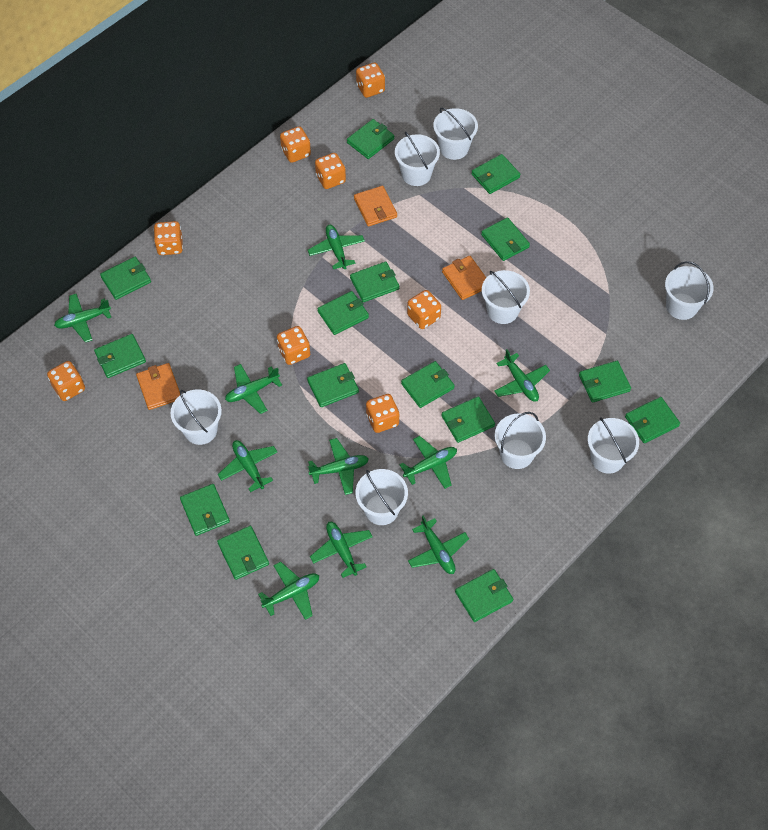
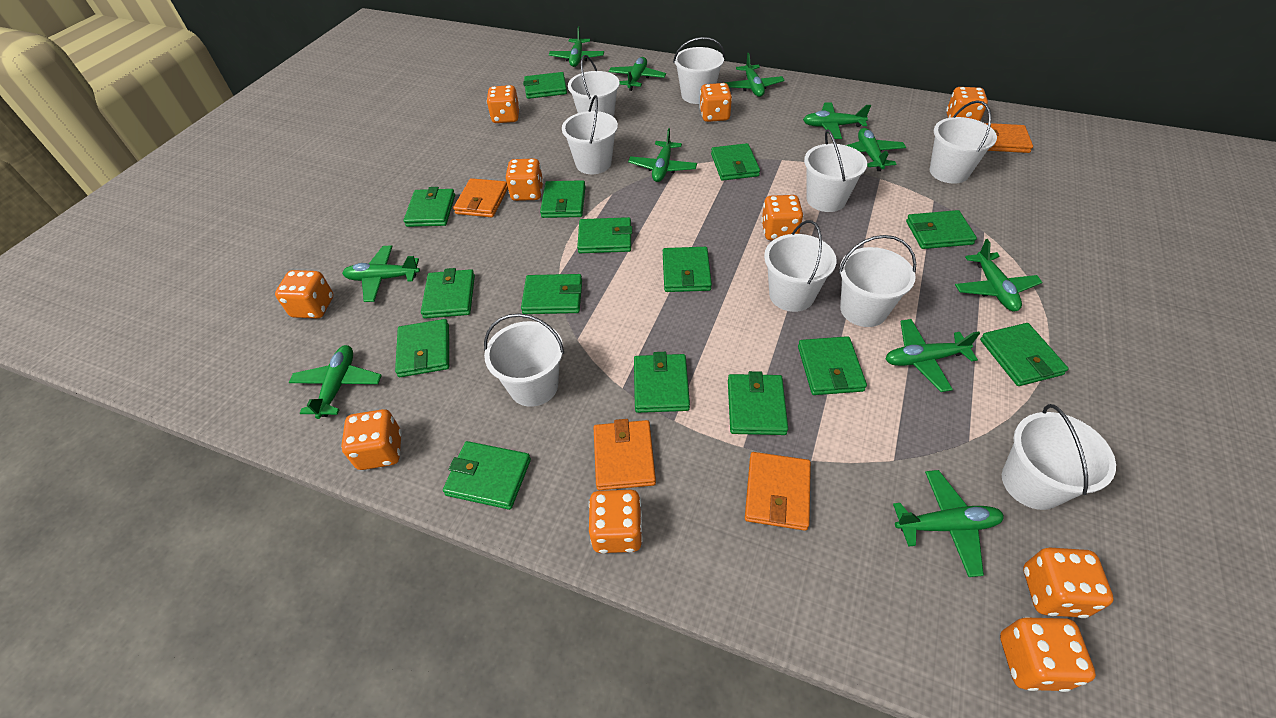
green plane: [54,294,111,342] [218,440,277,492] [225,364,282,414] [258,562,319,620] [308,225,365,269] [308,438,369,495] [310,522,373,578] [399,436,457,489] [408,516,469,574] [494,349,550,402] = 10 -> [289,345,382,419] [342,246,420,302] [549,26,604,67] [609,57,666,91] [628,128,697,182] [724,53,784,97] [803,102,871,139] [846,128,906,171] [886,319,980,392] [893,470,1004,577] [955,239,1043,311] = 11
orange dice: [47,361,85,401] [154,221,183,255] [277,326,310,365] [280,126,311,163] [315,153,346,189] [356,63,385,98] [366,394,400,433] [407,290,441,329] = 8 -> [275,270,333,318] [341,409,402,470] [486,85,520,123] [506,159,544,201] [589,490,643,553] [699,83,732,122] [761,195,803,240] [946,87,988,121] [1000,617,1096,692] [1023,548,1114,618] = 10
orange wallet: [136,363,180,410] [354,186,397,227] [442,256,486,300] = 3 -> [453,178,508,217] [594,419,656,490] [745,452,811,531] [985,123,1033,153] = 4
white bucket: [171,390,222,445] [356,469,408,525] [395,132,440,186] [433,108,478,160] [482,270,530,324] [495,412,546,469] [588,418,639,474] [665,261,714,320] = 8 -> [484,313,564,407] [562,95,618,174] [568,55,620,117] [673,37,725,104] [764,220,837,312] [804,129,867,212] [839,235,916,327] [930,100,997,184] [1002,404,1116,510] = 9

